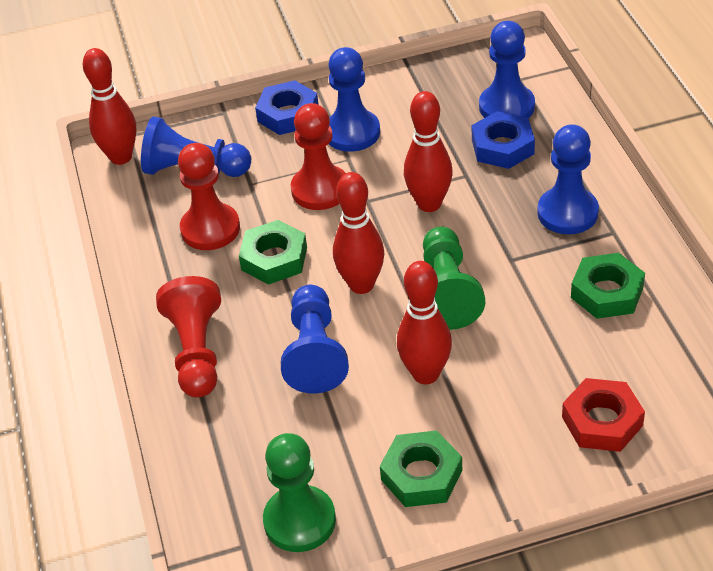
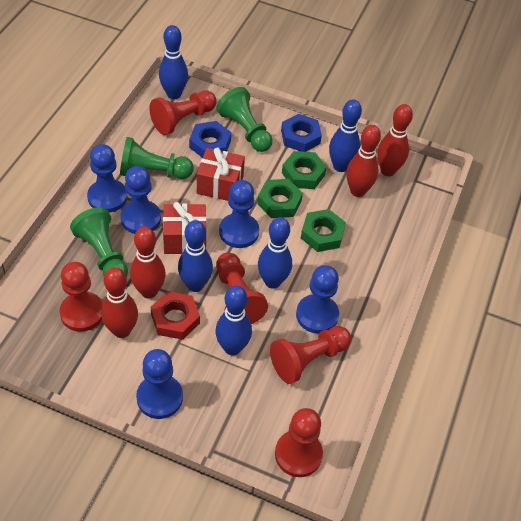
blue bowling pin: none = 0 -> [159,25,188,99] [178,220,213,292] [215,286,252,355] [258,217,292,289] [329,99,362,172] = 5
green pawn: [263,433,336,552] [423,227,485,330] = 2 -> [70,207,128,277] [120,137,193,179] [216,87,272,152] = 3
red gift: none = 0 -> [163,202,206,254] [197,147,245,201] = 2
red pawn: [156,276,221,397] [178,143,240,250] [291,103,345,210] = 3 -> [60,262,103,332] [149,91,217,135] [216,252,268,324] [270,326,351,384] [275,408,323,477] = 5

